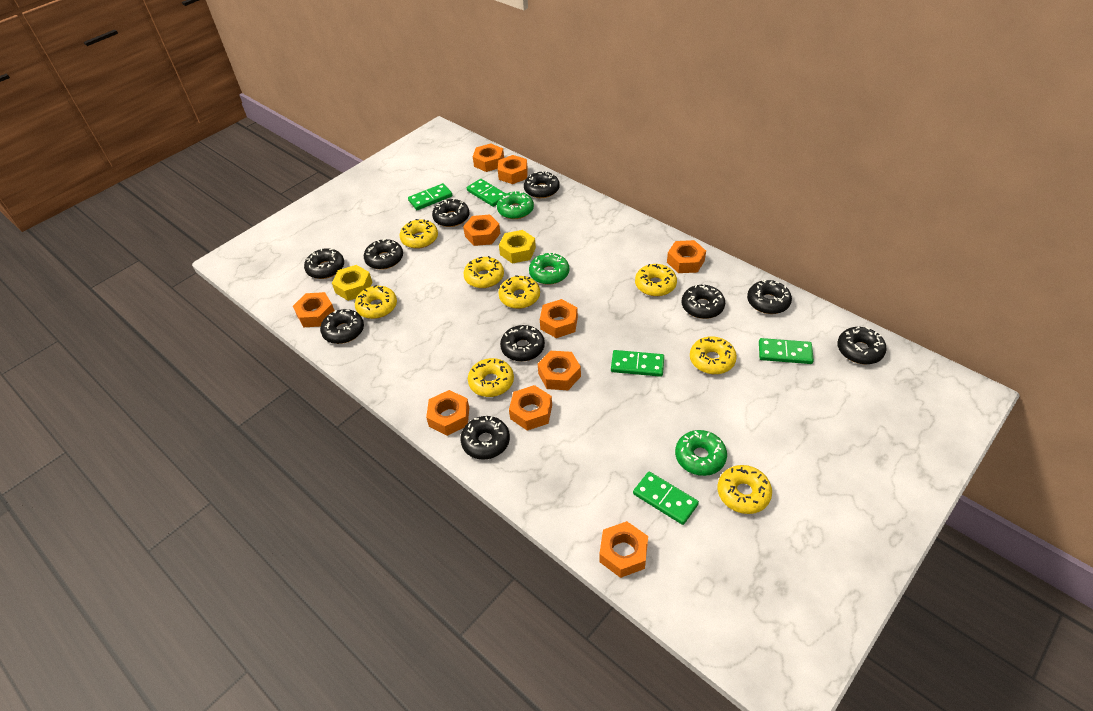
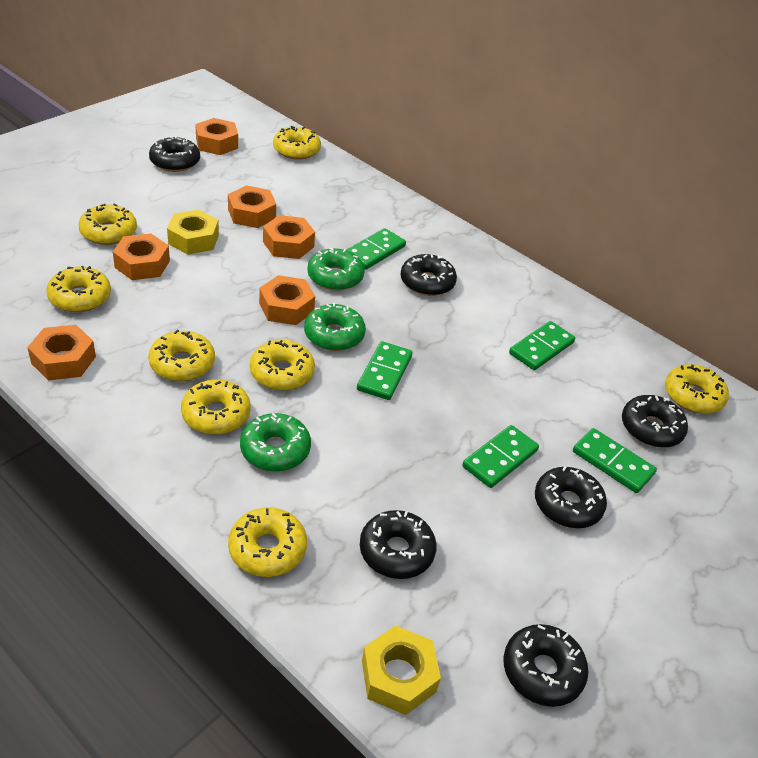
black donut: [304,248,344,279] [320,309,364,344] [364,238,403,270] [432,199,470,227] [460,416,510,460] [500,325,545,362] [524,171,560,198] [682,285,725,319] [747,280,792,314] [837,327,887,364] = 10 -> [149,136,200,172] [360,510,437,579] [400,254,457,296] [504,624,589,707] [535,466,607,528] [622,395,688,448] = 6
orange nut: [293,292,335,327] [426,390,469,436] [463,214,500,246] [473,144,504,172] [498,155,528,184] [509,385,552,431] [538,351,581,390] [540,299,578,338] [599,521,648,578] [667,240,706,273] = 10 -> [27,325,96,380] [113,233,170,280] [195,118,238,155] [228,186,276,228] [259,275,315,325] [263,215,315,259] = 6

